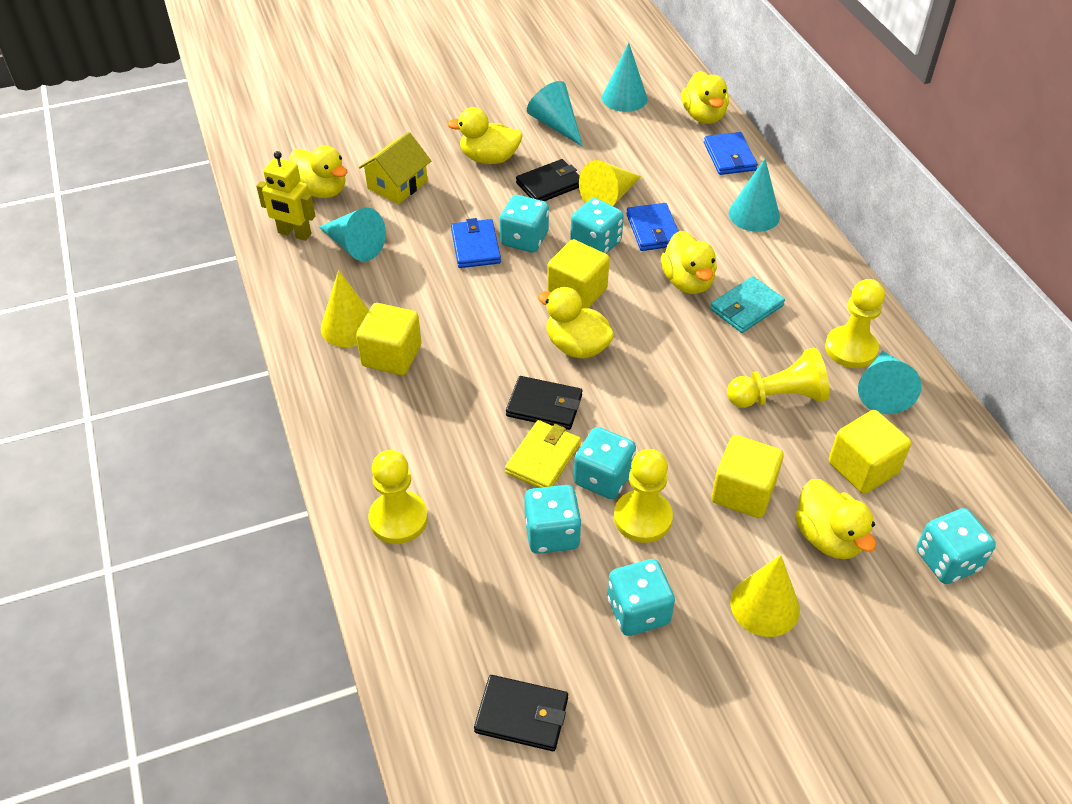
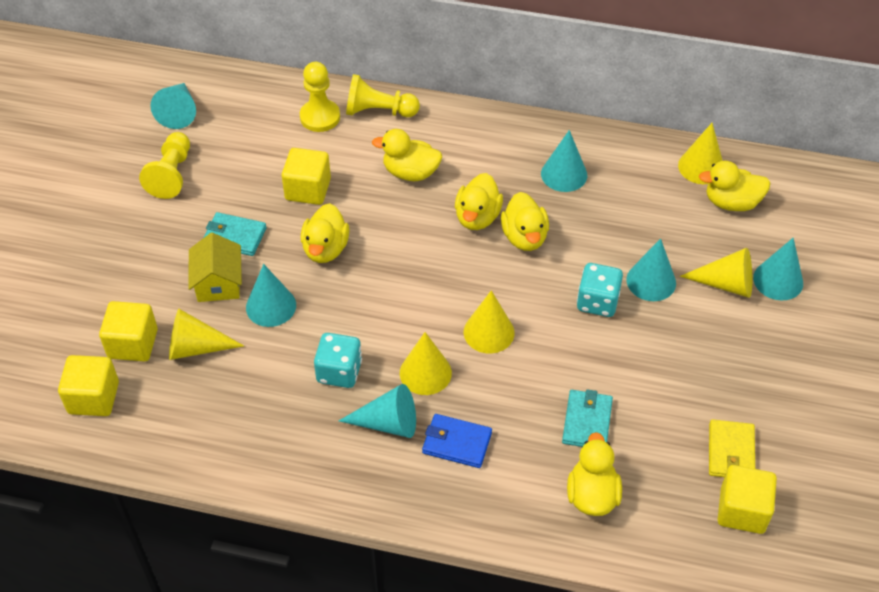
black wallet: [474,675,568,751] [506,376,582,430] [516,159,580,201] = 3 -> none = 0
blue wallet: [451,218,501,268] [626,203,679,251] [704,132,758,175] = 3 -> [422,414,492,468] = 1
turquoise cone: [319,207,386,262] [527,81,583,147] [602,43,648,112] [728,159,780,232] [858,351,922,414] = 5 -> [150,83,196,129] [246,264,296,327] [339,384,416,438] [541,130,587,192] [627,238,676,301] [753,238,803,300] = 6
turquoise dice: [500,195,549,253] [524,485,582,554] [570,198,624,254] [574,427,636,499] [607,559,675,636] [916,508,996,584] = 6 -> [314,333,362,388] [577,263,623,317] = 2
turquoise wallet: [710,276,785,333] = 1 -> [203,212,267,256] [562,389,613,447] = 2
yellow cone: [321,270,369,347] [579,160,641,206] [730,555,800,637] = 3 -> [169,309,244,360] [400,332,452,395] [464,290,514,354] [678,123,723,184] [680,248,752,298] = 5
yellow pawn: [368,450,428,544] [614,449,673,543] [727,348,829,408] [825,279,885,368] = 4 -> [139,132,190,199] [300,62,340,132] [346,74,420,117] = 3
yellow robot: [256,151,315,241] = 1 -> none = 0

